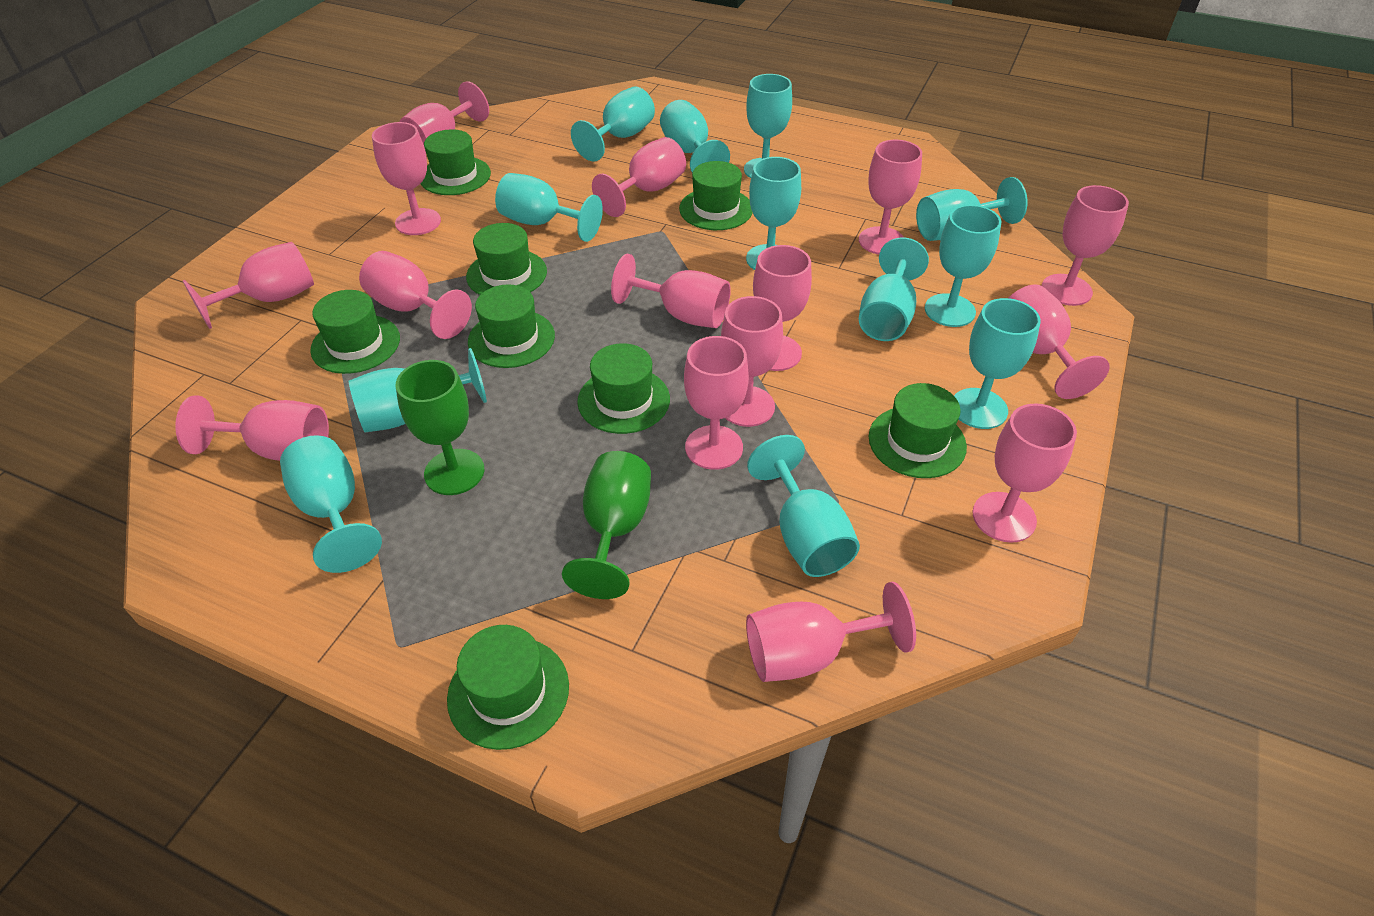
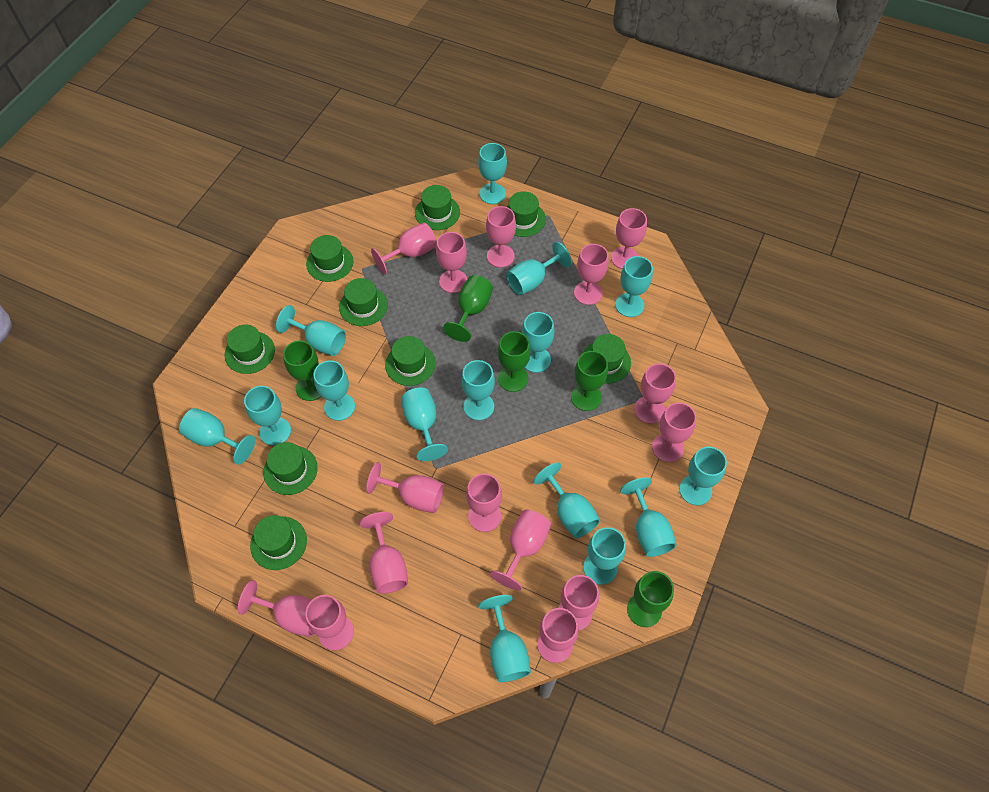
green goblet: [396,360,484,495] [562,451,651,599] = 2 -> [283,340,321,401] [443,275,493,342] [498,331,531,392] [571,351,608,411] [627,571,674,627] = 5
green hat: [310,290,400,374] [420,129,491,195] [447,625,569,750] [466,223,547,295] [468,284,555,368] [577,343,670,434] [679,161,753,230] [869,383,967,478] = 8 -> [224,325,275,374] [250,515,307,570] [263,442,318,495] [306,235,353,282] [339,278,388,326] [385,336,436,386] [415,185,460,230] [507,191,546,237] [582,334,631,384] = 9
turquoise goblet: [280,435,382,573] [349,348,487,432] [495,173,603,242] [571,86,655,161] [660,100,730,173] [744,74,792,178] [746,157,801,270] [747,435,860,577] [859,238,929,341] [916,177,1027,241] [925,205,1001,327] [954,298,1041,429] = 12 -> [179,408,255,465] [244,386,291,446] [276,305,346,356] [314,360,355,421] [401,388,448,461] [461,360,495,420] [478,143,507,204] [478,595,531,682] [506,242,571,295] [522,312,555,373] [533,462,600,538] [583,527,626,585] [615,256,653,317] [620,477,677,557] [679,446,727,505] = 15

